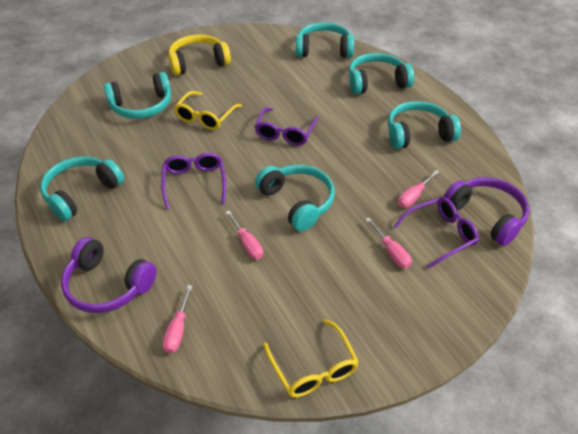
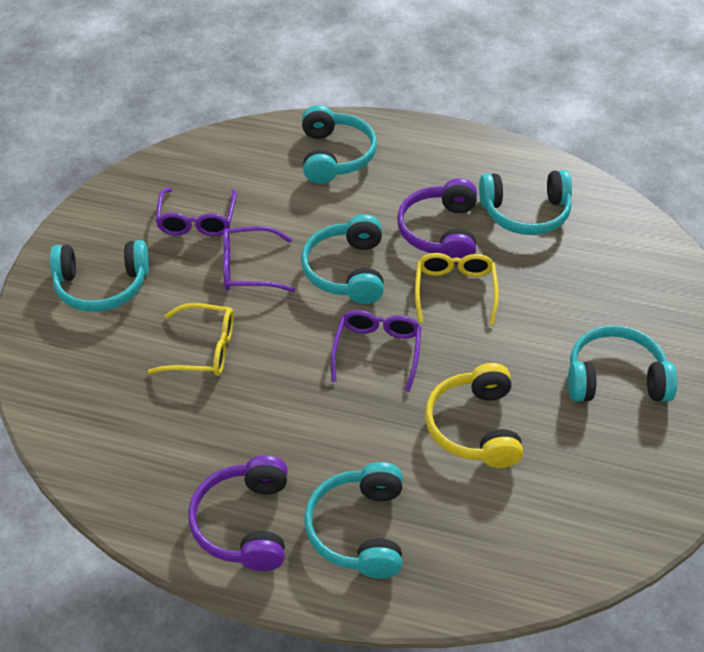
pink screwdriver: [163,285,192,353] [226,211,263,260] [366,218,412,268] [398,170,439,208] = 4 -> none = 0

